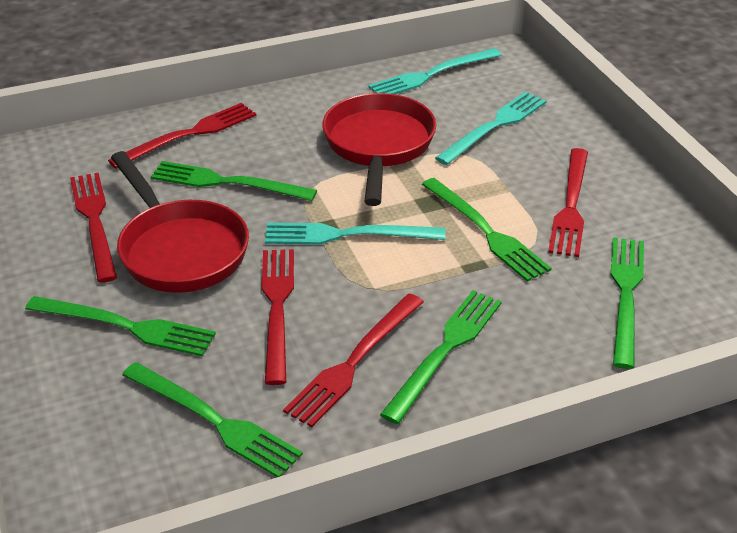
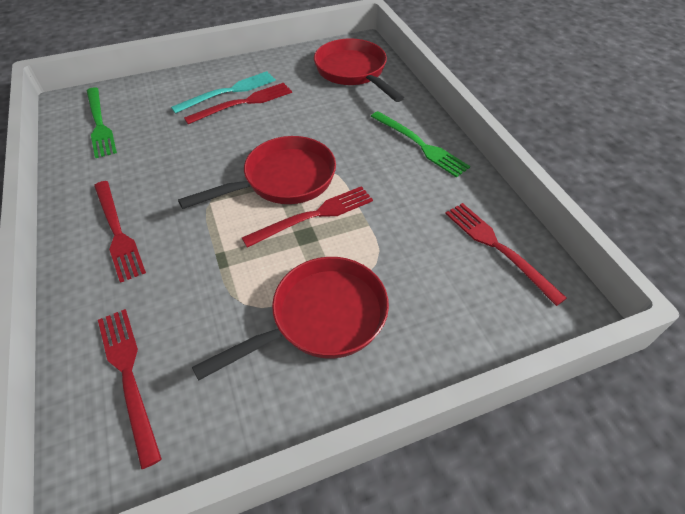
green fork: [25,296,216,356] [122,362,303,477] [151,161,317,201] [380,290,502,424] [422,178,552,282] [611,237,644,369] = 6 -> [87,87,117,158] [371,111,470,178] = 2
red pan: [111,151,249,293] [322,93,436,206] = 2 -> [178,136,336,209] [192,257,389,380] [314,38,404,102] = 3
turquoise fork: [265,223,446,245] [368,48,502,94] [435,92,547,165] = 3 -> [171,71,276,114] = 1

